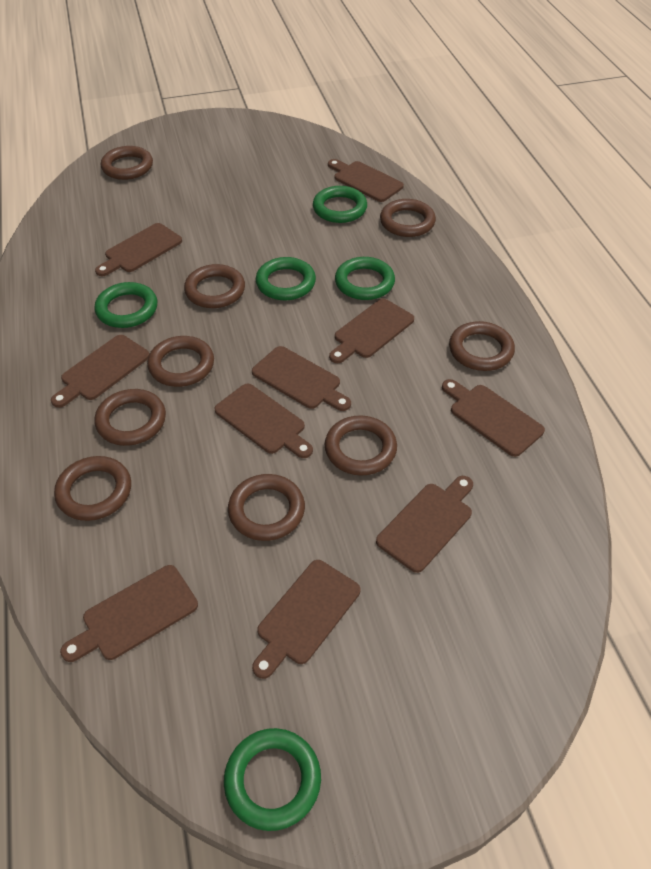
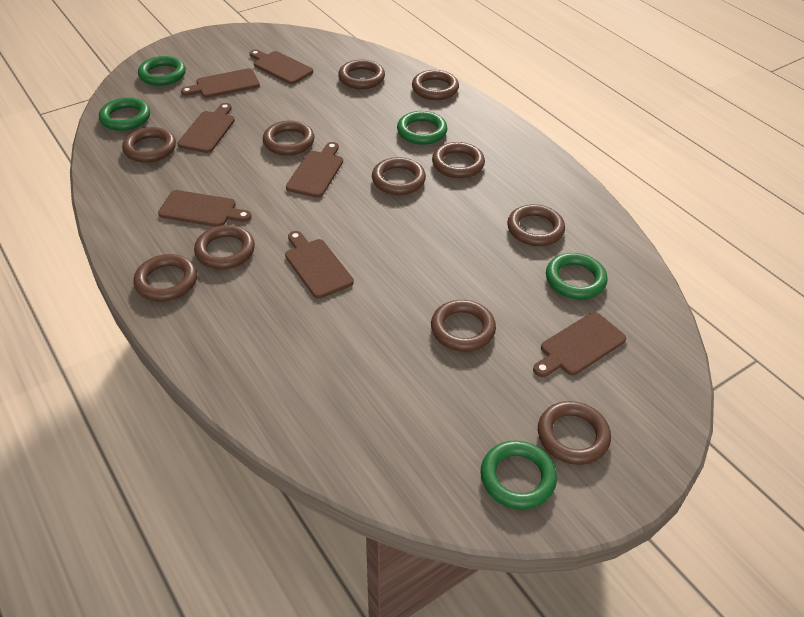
brown cutting board: [51,335,149,408] [60,565,198,662] [95,223,182,276] [214,384,313,458] [252,346,351,411] [252,560,360,679] [328,159,404,202] [329,299,414,363] [376,476,473,573] [442,379,545,457] = 10 -> [158,190,252,227] [177,103,235,153] [181,68,260,98] [250,50,313,84] [285,231,354,299] [286,142,343,198] [533,312,626,377] = 7
brown ring: [54,456,131,521] [94,389,166,446] [101,146,153,180] [147,336,214,387] [184,264,245,308] [228,474,305,541] [325,415,397,476] [380,199,436,237] [449,321,515,371] = 9 -> [122,127,176,163] [134,254,197,301] [194,225,255,269] [263,120,315,155] [338,59,385,89] [372,157,426,195] [412,70,459,100] [431,300,496,352] [432,142,485,178] [507,204,565,246] [538,401,611,465] = 11

